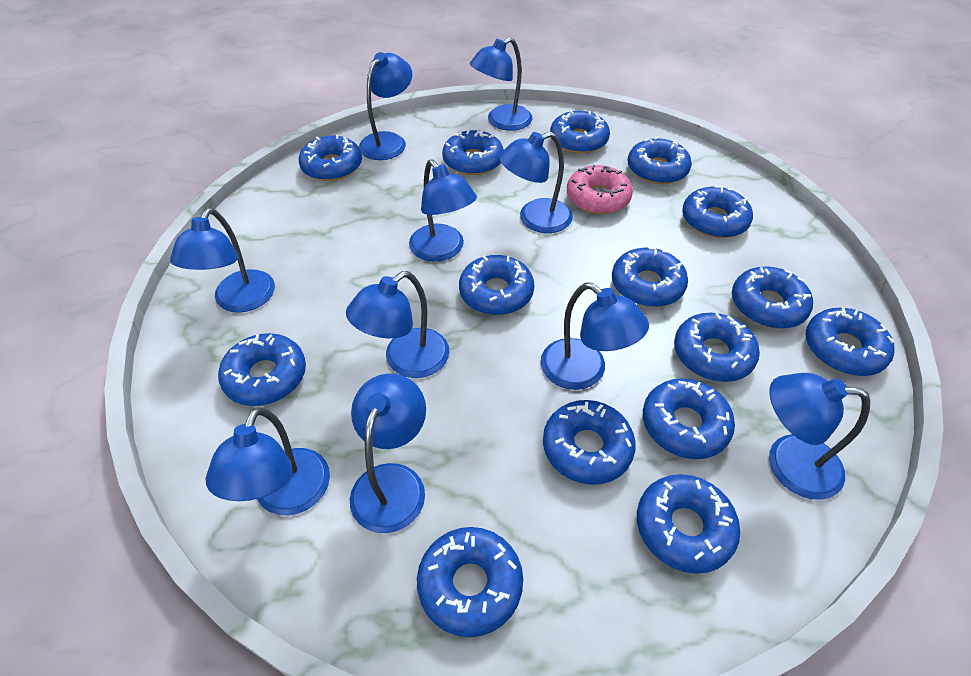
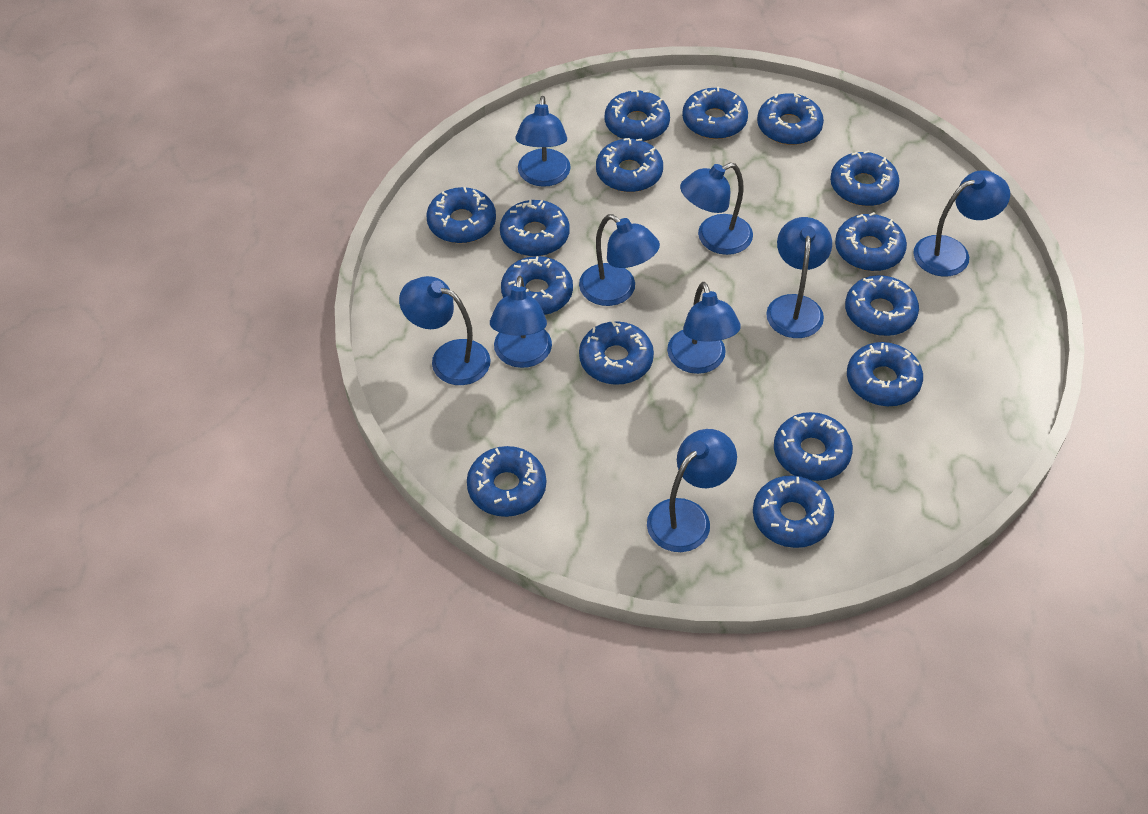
blue lamp: [170,208,275,313] [206,407,330,515] [346,271,449,378] [350,373,426,533] [359,52,412,160] [409,159,477,262] [470,37,533,131] [499,132,573,233] [541,282,649,390] [769,373,871,500] = 10 -> [399,276,491,385] [490,276,552,368] [516,96,571,187] [579,214,660,306] [647,429,737,552] [667,282,741,374] [680,163,753,255] [766,217,832,338] [913,170,1010,277] = 9
pink donut: [567,165,633,214] = 1 -> none = 0

